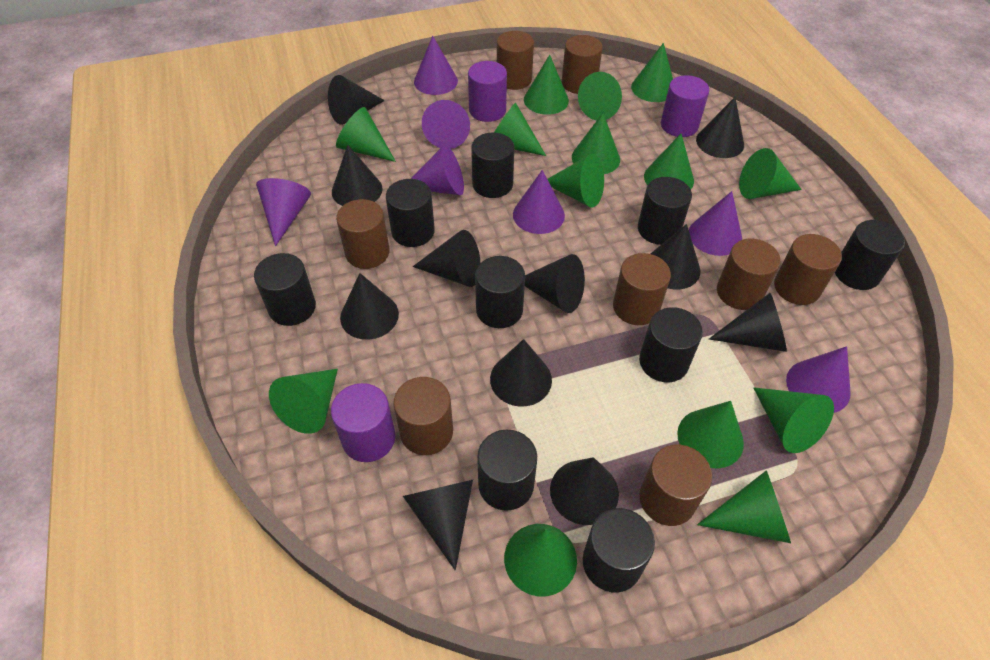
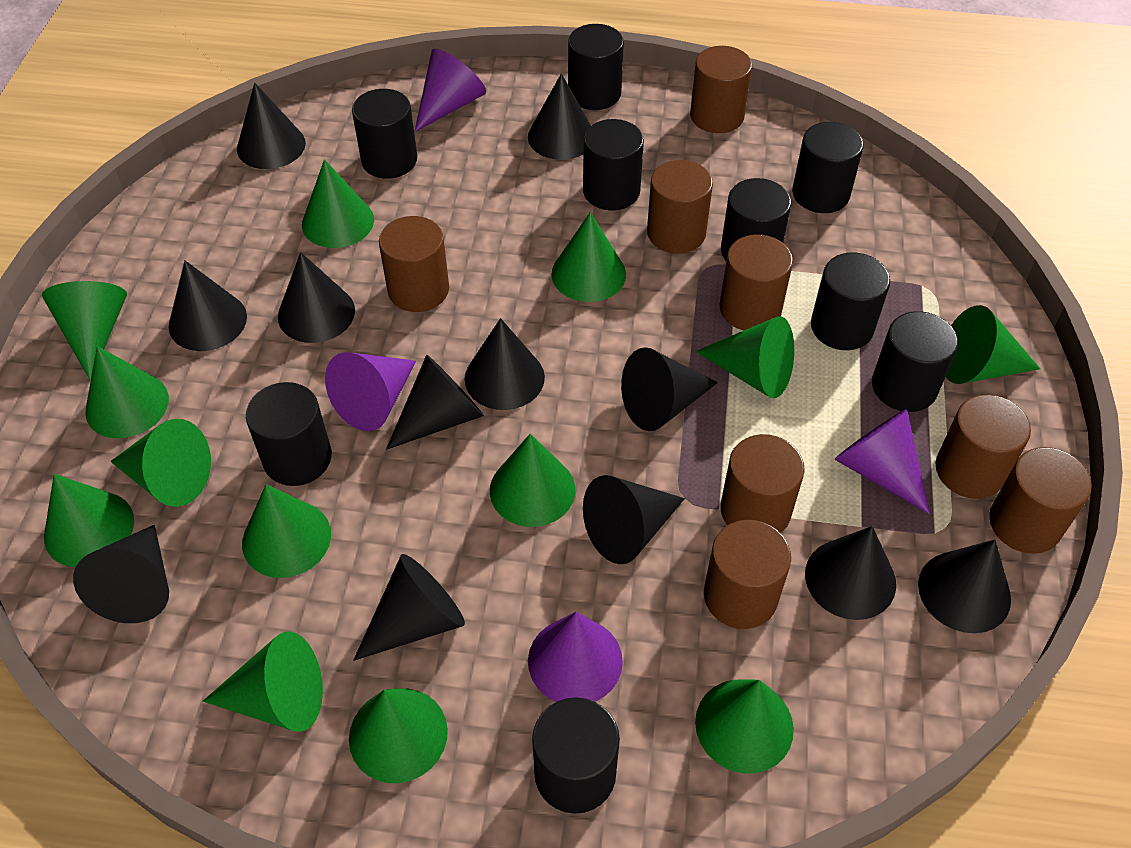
black cone: [328,75,385,125] [332,145,382,206] [340,273,399,340] [403,480,473,570] [413,230,480,287] [490,339,552,406] [525,254,585,313] [550,457,619,525] [651,224,700,289] [696,97,744,158] [709,293,787,352] = 11 -> [73,525,169,623] [169,260,247,351] [237,83,306,169] [278,252,355,343] [354,554,465,661] [386,354,484,450] [465,318,545,410] [528,73,591,160] [583,475,685,564] [621,347,718,431] [805,526,896,620] [918,539,1011,633] = 12
green cone: [269,369,338,434] [336,107,396,162] [494,103,546,156] [504,524,577,597] [524,55,569,115] [548,154,604,207] [572,113,620,174] [578,72,622,120] [631,43,673,102] [644,134,694,189] [677,401,744,468] [697,470,791,543] [739,148,802,199] [753,387,834,453] = 14 -> [42,281,127,380] [44,474,134,567] [85,346,169,438] [110,419,211,507] [203,631,323,732] [242,484,331,578] [302,159,374,248] [349,688,448,783] [490,434,575,527] [551,212,626,302] [695,316,794,398] [695,679,794,774] [946,305,1040,384] = 13
purple cone: [256,178,311,246] [411,145,464,195] [414,36,458,95] [422,100,470,149] [513,170,565,234] [689,191,742,256] [786,346,851,413] = 7 -> [325,352,416,431] [415,49,486,132] [528,612,623,702] [834,409,930,514] = 4
purple cylinder: [331,383,395,462] [468,61,507,122] [661,75,709,137] = 3 -> none = 0

